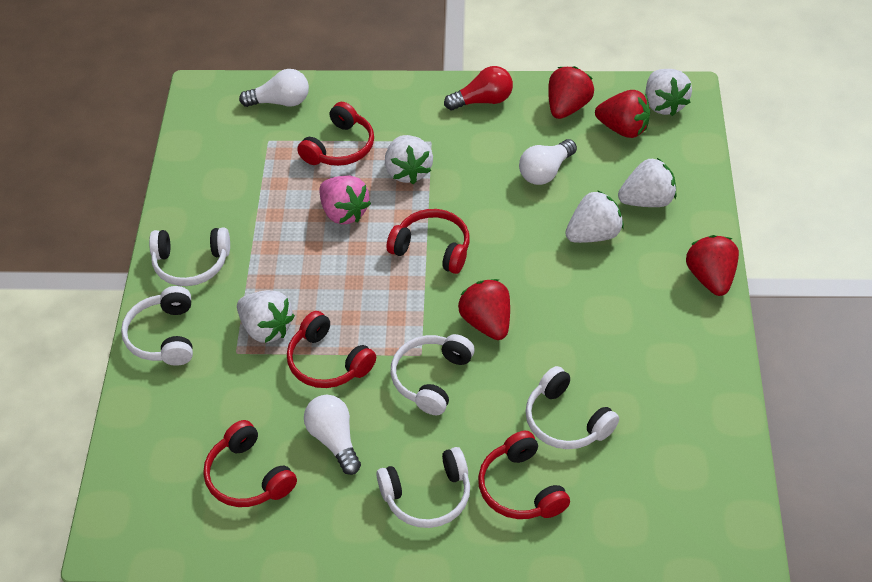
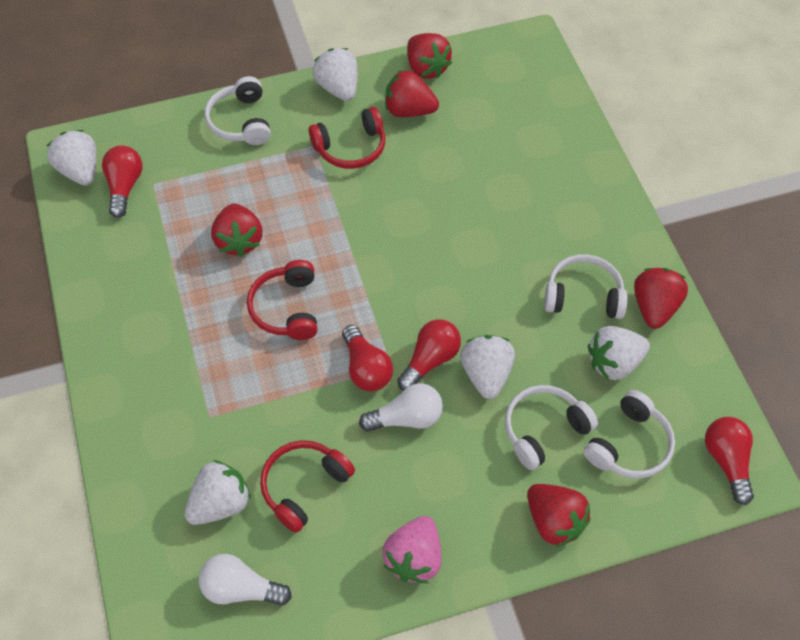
red headphones: [203,420,297,507] [287,311,376,388] [297,102,374,166] [387,209,470,274] [478,431,570,519] = 5 -> [247,260,317,340] [260,440,355,533] [309,107,385,169] = 3
red light bulb: [444,66,513,110] = 1 -> [102,145,143,218] [342,325,393,392] [397,319,461,391] [705,417,754,505] = 4
red strawberry: [458,279,510,340] [548,66,594,119] [595,90,650,138] [686,235,739,296] = 4 -> [211,203,263,257] [385,70,439,117] [407,33,452,79] [527,484,591,547] [634,268,688,329] = 5
white headphones: [121,286,193,366] [149,228,230,286] [376,447,470,528] [390,334,475,415] [526,366,619,449] = 5 -> [205,76,271,145] [505,385,598,470] [544,254,627,319] [583,390,675,479] = 4
white light bulb: [239,69,309,107] [304,395,361,475] [519,139,577,185] = 3 -> [199,554,292,606] [359,383,443,432] = 2

